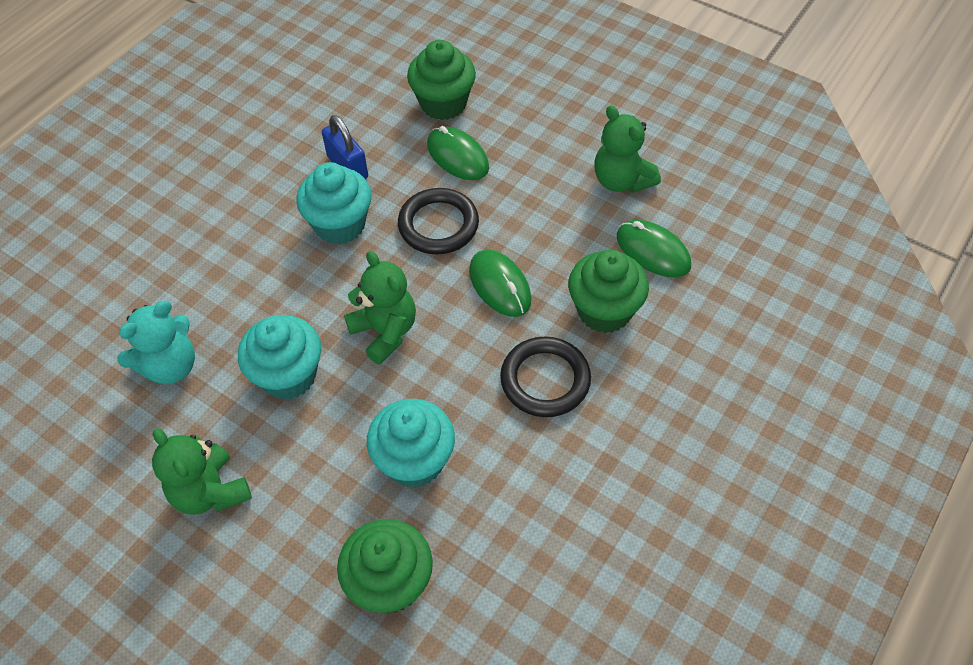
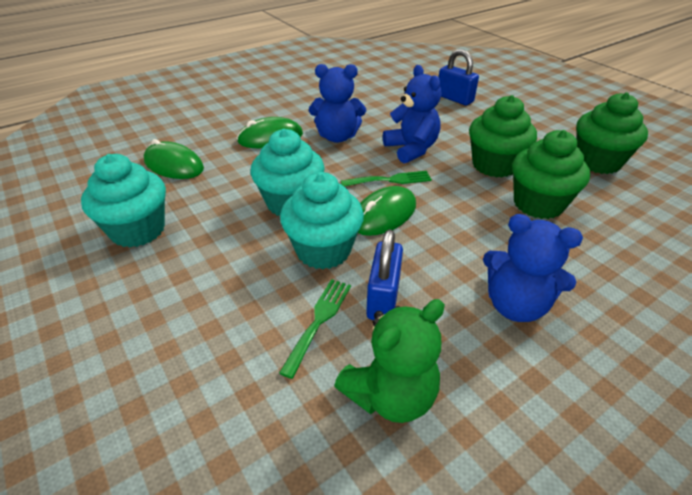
black ring: [398,188,479,254] [500,336,591,417] = 2 -> none = 0
blue padlock: [322,115,368,179] = 1 -> [366,230,403,320] [439,49,479,105] = 2
blue teddy bear: none = 0 -> [309,64,366,143] [383,65,441,163] [483,214,583,322] = 3
green fork: none = 0 -> [279,279,351,379] [341,171,432,187] = 2
green teddy bear: [152,429,252,515] [344,251,416,365] [594,105,661,193] = 3 -> [334,299,445,423] = 1
turquoise teddy bear: [117,301,195,384] = 1 -> none = 0

